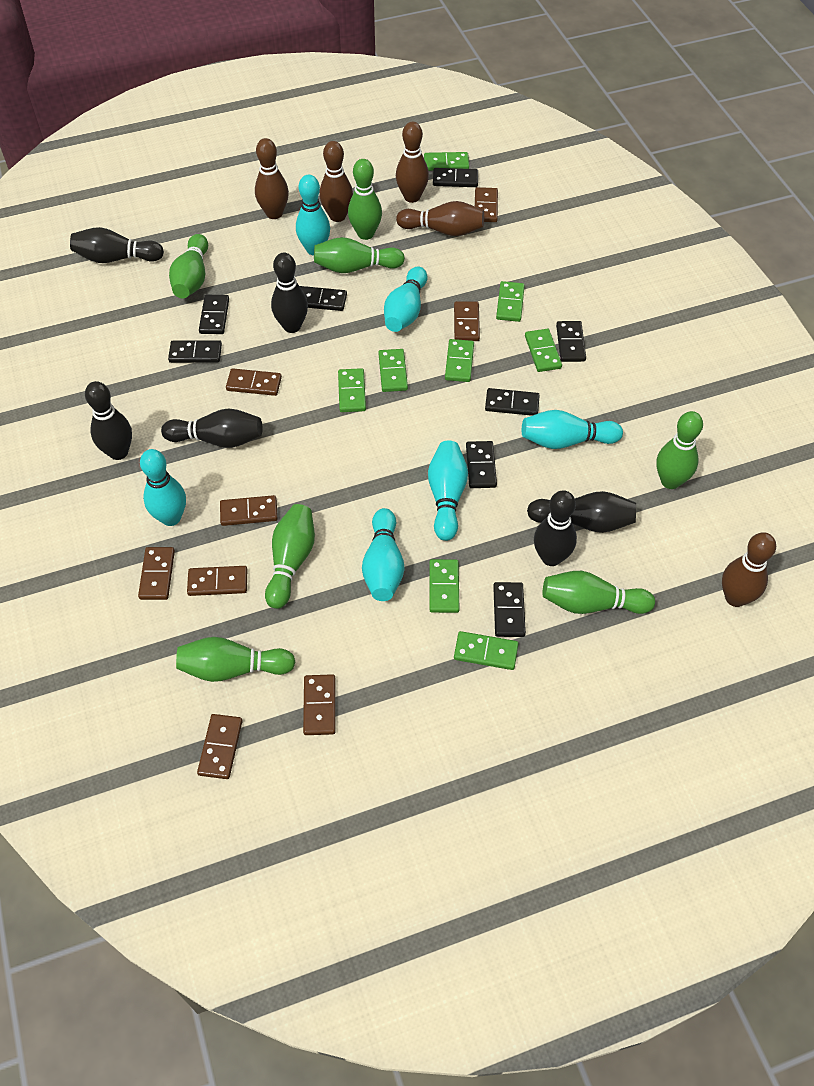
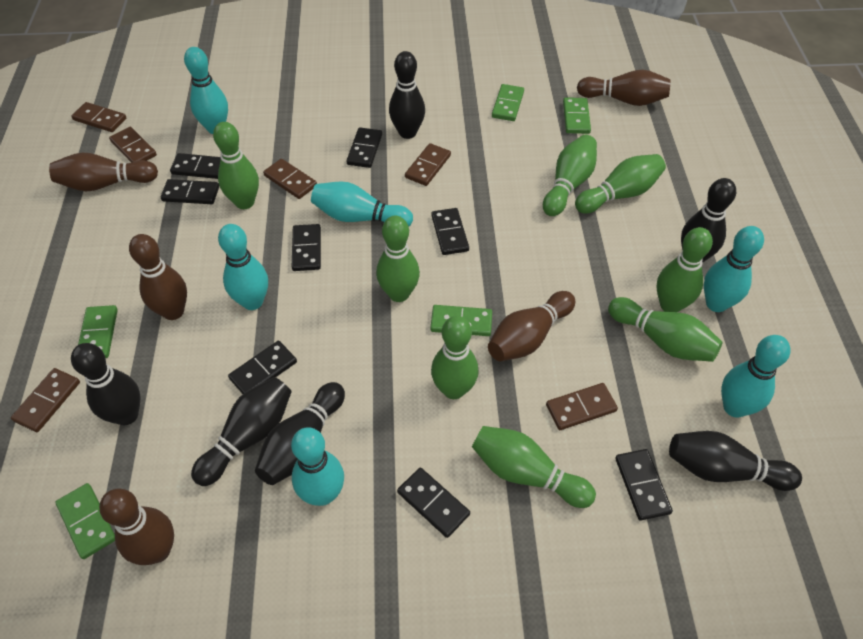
brown domino: [138,547,175,600] [187,566,247,596] [197,714,243,779] [220,495,278,526] [226,368,282,396] [303,674,336,735] [454,301,480,341] [475,187,498,222] = 8 -> [11,368,80,432] [72,102,126,132] [109,127,157,163] [263,159,317,199] [405,143,451,186] [546,383,618,430] = 6
green bowling pin: [169,234,208,298] [176,637,295,682] [265,504,315,609] [314,237,405,273] [348,159,382,240] [543,571,655,614] [657,411,703,489] = 7 -> [213,122,259,209] [376,216,420,302] [431,316,479,399] [472,426,596,508] [543,135,597,216] [575,154,666,214] [608,297,723,362] [657,227,713,312] = 8
green domino: [338,368,366,412] [379,349,408,392] [424,152,469,171] [429,559,459,613] [445,339,474,382] [454,631,519,670] [496,281,525,322] [525,329,562,372] = 8 -> [55,483,115,559] [78,305,118,358] [430,305,492,336] [492,84,524,121] [563,97,591,134] = 5

